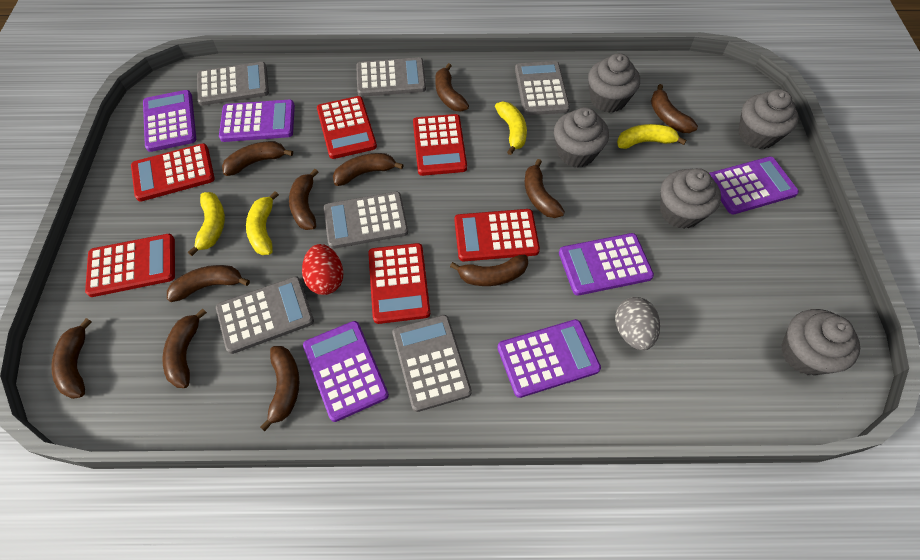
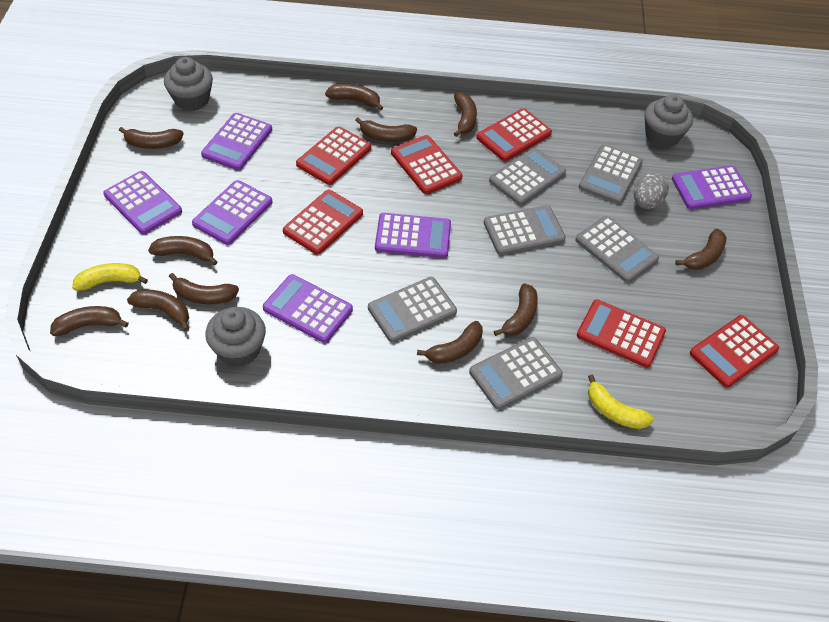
grey cupcake: [554,107,609,167] [588,53,640,113] [660,168,721,229] [738,89,799,149] [781,309,860,375] = 5 -> [164,57,213,111] [206,307,266,367] [645,94,693,148] = 3
red egg: [302,244,344,295] = 1 -> none = 0
yellow banana: [188,192,225,256] [246,191,279,255] [495,102,527,155] [617,124,687,149] = 4 -> [72,263,148,291] [588,374,654,429] = 2

